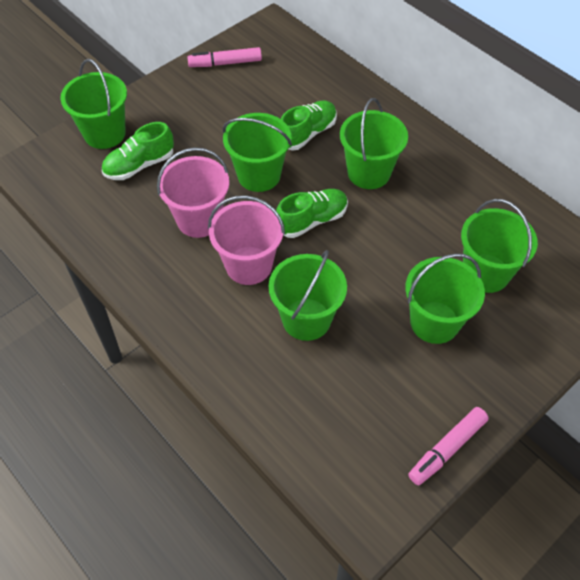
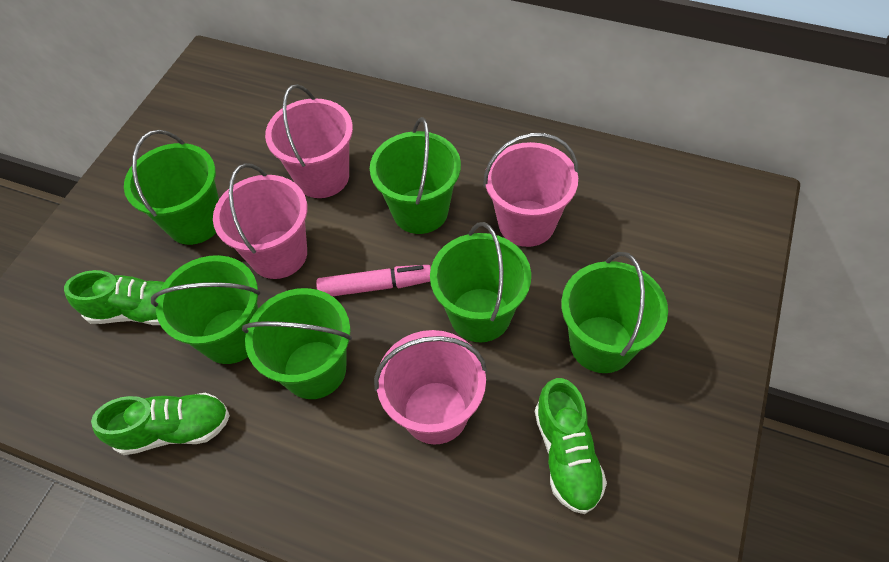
pink bucket: [157,147,229,238] [208,195,285,285] = 2 -> [213,163,307,279] [265,84,353,198] [374,330,487,445] [483,133,579,247] = 4
pink marker: [187,47,262,67] [408,407,489,486] = 2 -> [316,265,431,296] = 1

